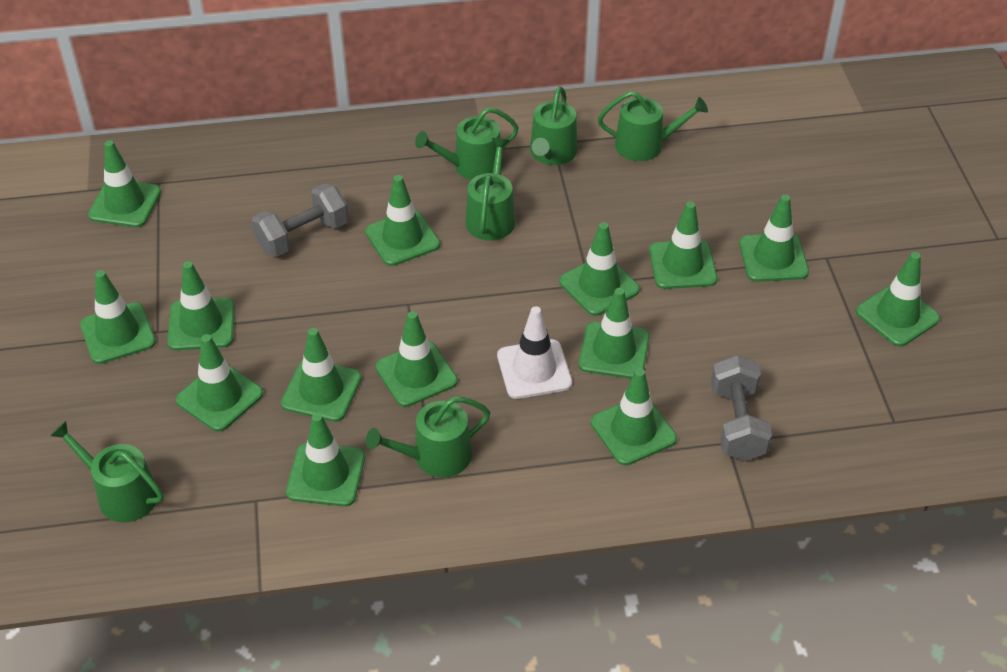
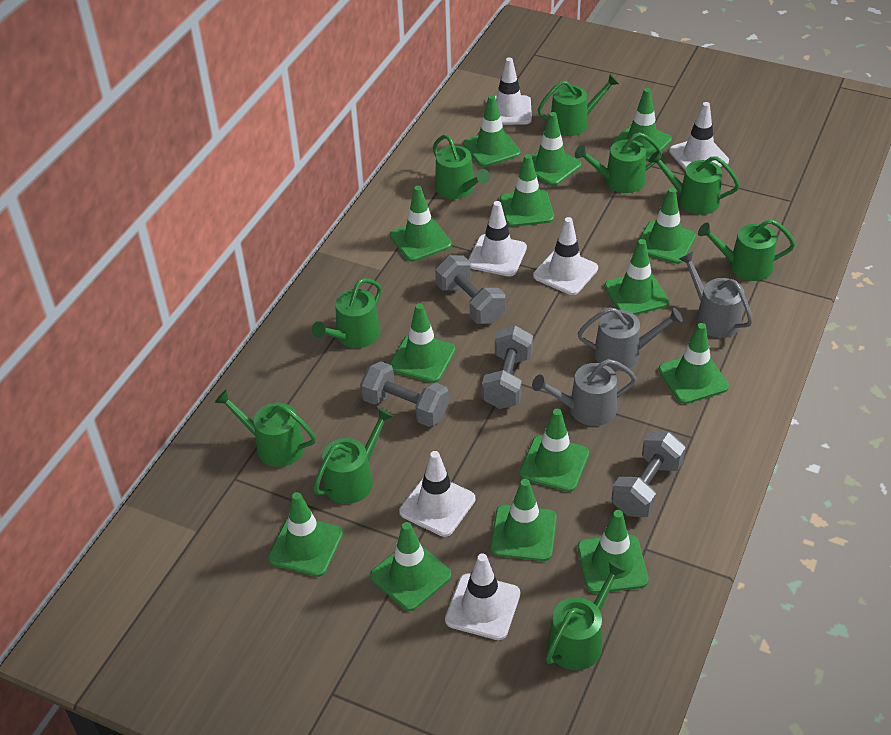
green watering can: [50,421,164,522] [366,397,491,477] [415,107,519,180] [465,138,515,241] [530,86,578,165] [598,91,708,161] = 6 -> [215,390,316,467] [312,278,382,348] [313,408,393,504] [433,135,490,199] [538,74,619,136] [546,561,626,670] [575,132,662,193] [649,151,740,215] [698,219,795,281] = 9
grey dumbbell: [252,184,349,257] [711,355,772,461] = 2 -> [360,361,449,427] [435,255,505,324] [482,326,533,409] [611,432,686,517] = 4
grey watering can: none = 0 -> [532,359,637,426] [578,307,683,371] [679,252,753,338] = 3
white traffic cone: [497,306,572,399] = 1 -> [399,451,475,537] [445,553,520,640] [468,201,527,276] [486,57,532,125] [533,217,598,295] [669,102,729,170] = 6

